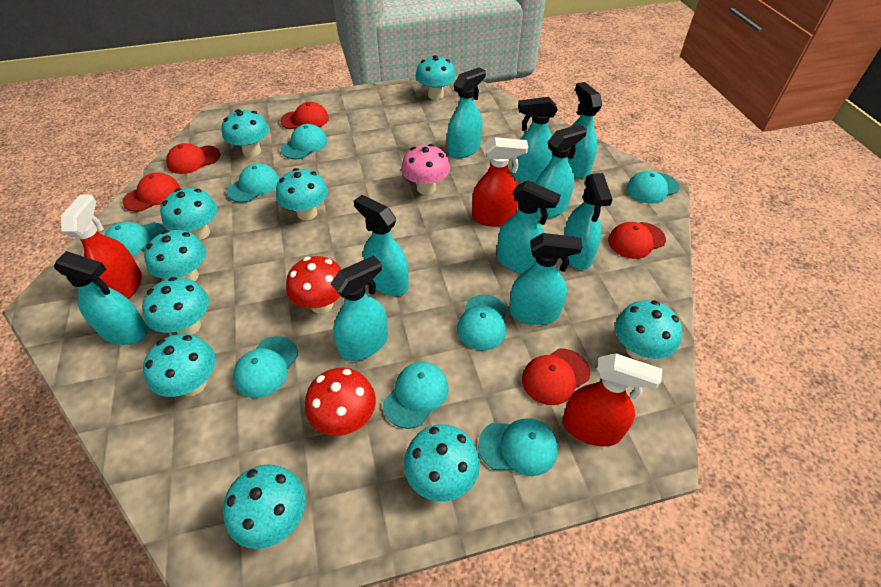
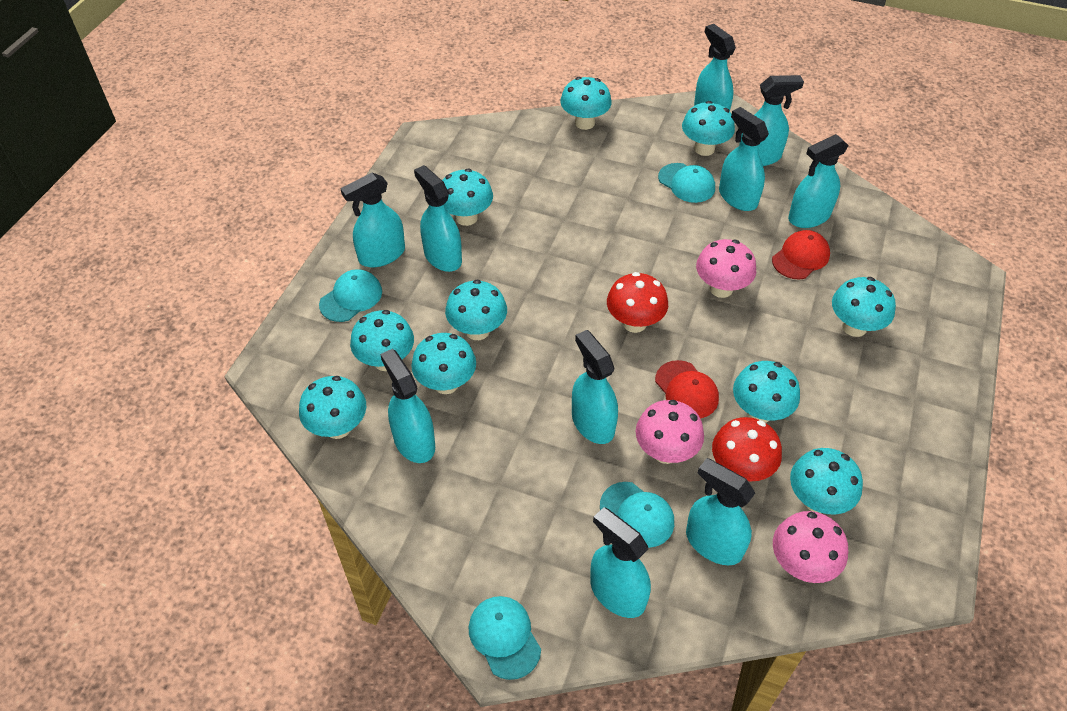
pink mushroom: [401,144,450,195] = 1 -> [636,400,704,464] [696,239,756,298] [773,511,848,583] = 3
red cap: [123,173,180,212] [166,143,220,174] [280,102,329,129] [522,349,590,405] [608,222,666,259] = 5 -> [655,360,719,419] [772,230,830,280] = 2
red spray bottle: [61,194,142,299] [472,137,528,227] [563,353,662,447] = 3 -> none = 0
turquoise cap: [104,222,166,256] [227,163,279,203] [233,336,298,398] [281,124,327,159] [383,362,449,429] [457,295,507,350] [478,418,558,476] [627,171,679,204] = 8 -> [319,269,382,322] [469,596,541,680] [600,482,674,548] [658,163,715,203] = 4

